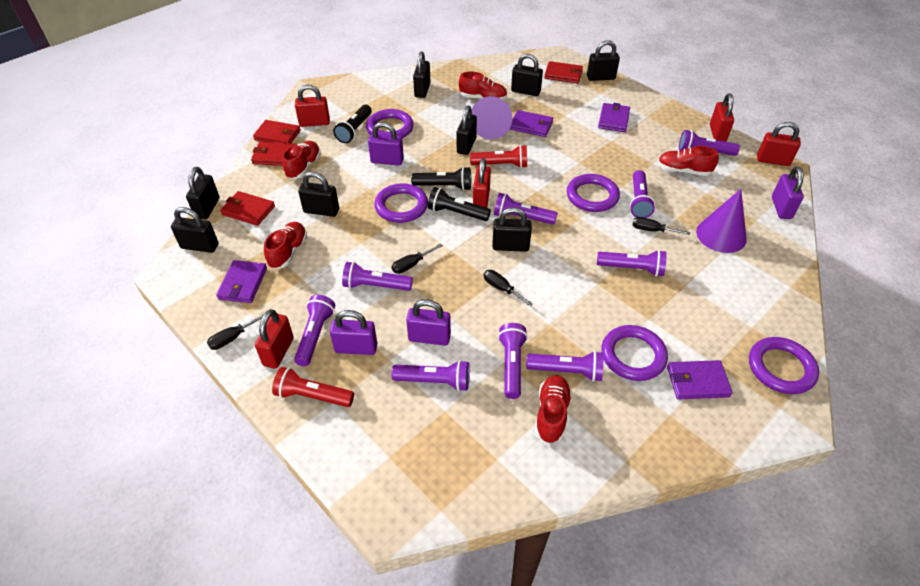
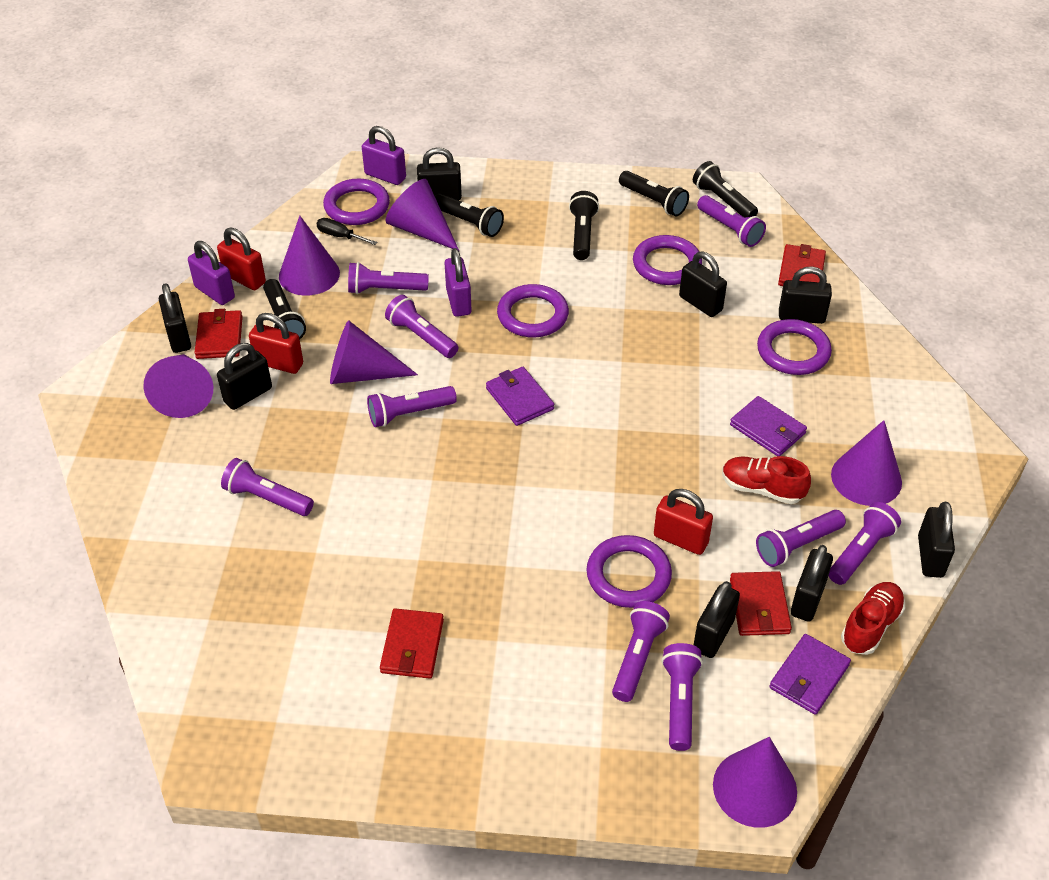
black flashlight: [333,105,372,143] [411,166,471,191] [428,187,491,221] = 3 -> [263,279,306,339] [435,194,504,237] [569,191,599,260] [619,171,689,216] [693,161,758,217] = 5
black screwdriver: [207,314,264,350] [391,244,443,274] [484,270,533,306] [633,217,690,235] = 4 -> [316,218,377,245] = 1
purple cone: [472,96,512,139] [696,189,747,253] = 2 -> [143,354,214,418] [279,216,340,296] [330,321,418,384] [386,179,459,251] [713,737,797,828] [831,420,902,506] = 6
purple padlock: [330,310,377,355] [368,122,404,166] [406,299,451,345] [772,167,804,219] = 4 -> [188,241,235,305] [362,126,406,185] [445,248,472,317] = 3
purple wallet: [216,260,267,303] [510,110,553,137] [598,103,630,132] [667,360,733,399] = 4 -> [486,367,554,426] [730,396,807,456] [769,634,851,715] = 3
red flashlight: [272,367,354,407] [470,145,527,168] = 2 -> none = 0
red padlock: [255,309,294,369] [295,85,330,127] [473,158,491,208] [710,93,734,142] [757,122,801,166] = 5 -> [217,228,266,290] [249,313,303,374] [654,489,713,555] = 3
red shoe: [264,222,307,269] [282,141,321,179] [459,71,507,100] [535,375,572,443] [658,146,719,176] = 5 -> [722,456,811,504] [841,582,905,655] = 2

